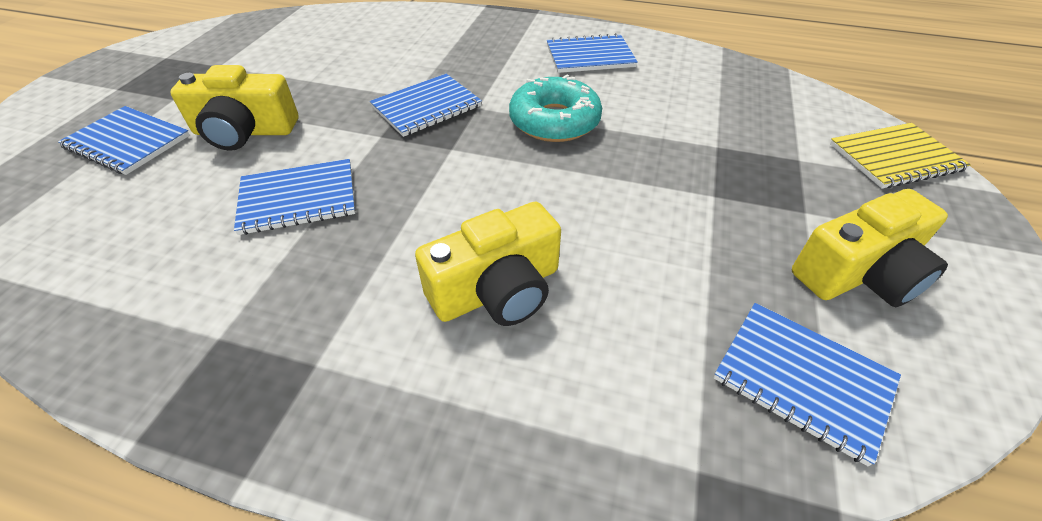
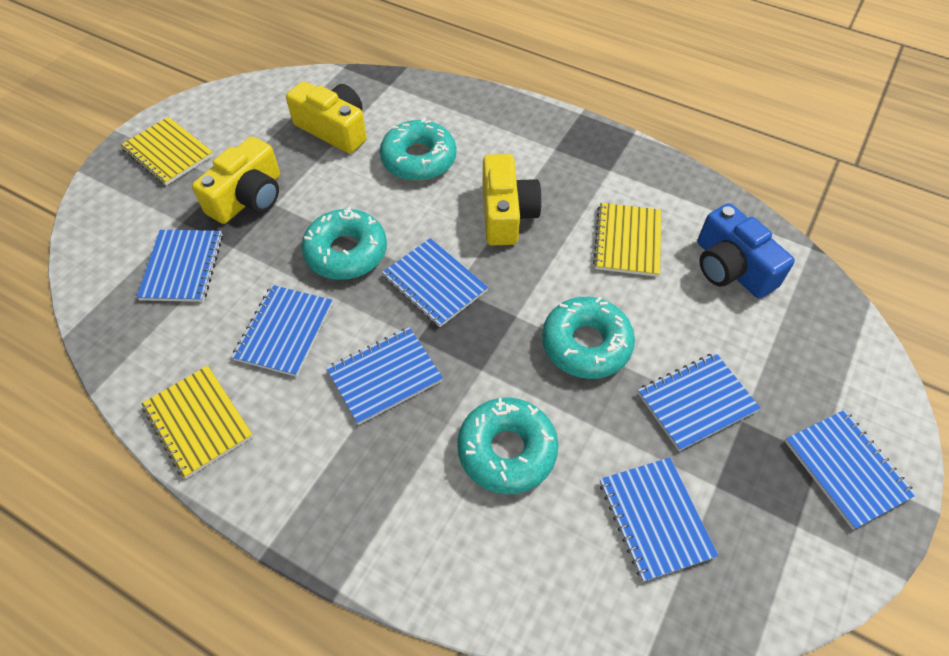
blue camera: none = 0 -> [697,203,795,299] = 1
blue notebook: [58,106,190,175] [234,159,355,235] [370,74,482,137] [547,33,638,73] [714,303,901,466] = 5 -> [137,230,223,302] [232,285,333,377] [326,327,443,425] [382,238,488,327] [600,457,719,582] [638,353,761,451] [785,410,916,530] = 7
turquoise donut: [509,75,602,142] = 1 -> [301,207,387,280] [380,118,456,181] [457,397,558,494] [542,297,635,379] = 4
yellow notebook: [830,123,971,189] = 1 -> [120,117,214,186] [141,365,253,479] [593,203,661,277] = 3

